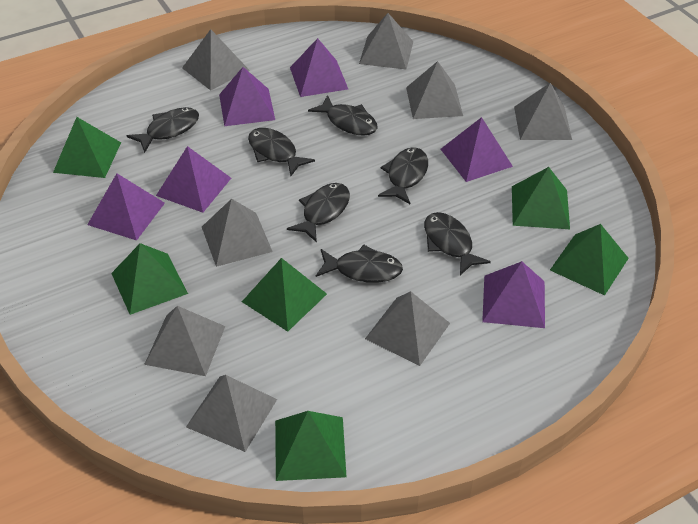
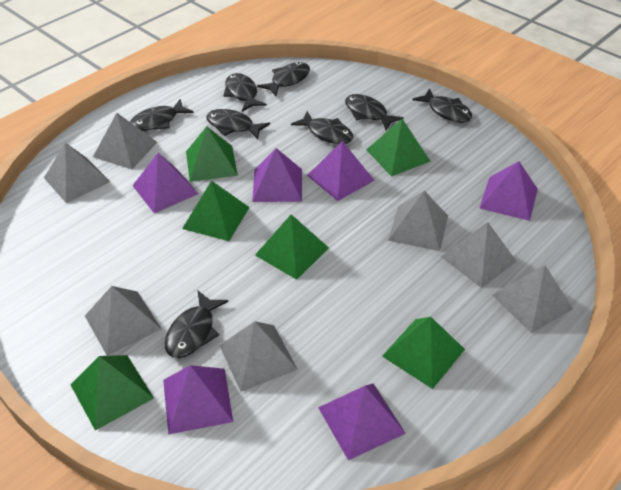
black fish: [127,107,199,153] [248,128,315,176] [287,183,350,242] [308,95,378,136] [316,244,403,283] [378,147,428,204] [424,212,491,275] = 7 -> [130,99,194,131] [165,291,228,358] [206,109,270,139] [223,73,267,112] [257,62,310,96] [291,111,353,144] [345,94,404,130] [413,88,472,123] = 8
grey pyramid: [144,306,225,376] [182,29,250,91] [186,375,277,452] [202,199,273,267] [359,13,413,69] [365,291,450,366] [406,61,463,119] [514,83,572,140] = 8 -> [44,143,110,203] [85,286,161,356] [93,113,157,169] [219,321,298,392] [388,191,448,251] [441,222,517,288] [492,265,573,333] = 7

